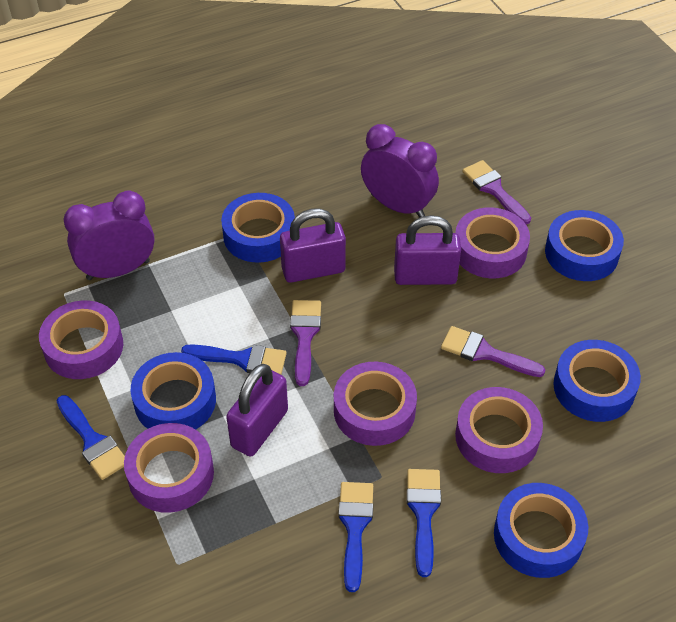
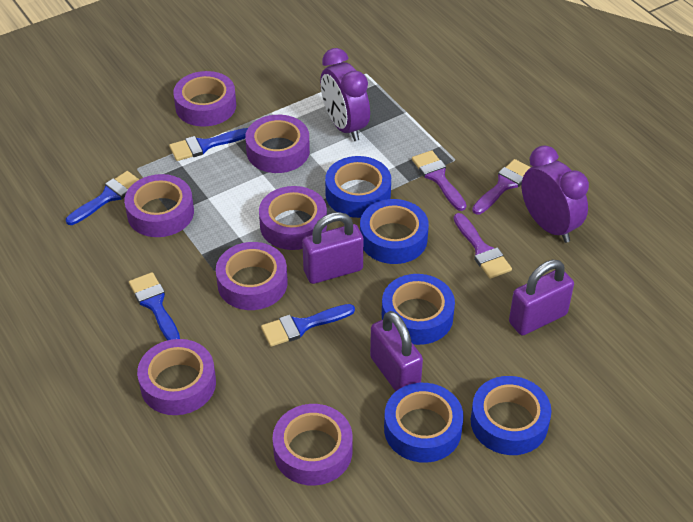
purple tape: [39,300,123,379] [124,423,214,513] [334,362,417,446] [455,387,543,473] [456,207,530,278] = 5 -> [124,174,194,237] [137,339,216,415] [173,71,236,127] [216,242,288,310] [245,115,310,173] [259,186,327,250] [273,404,353,486] = 7

